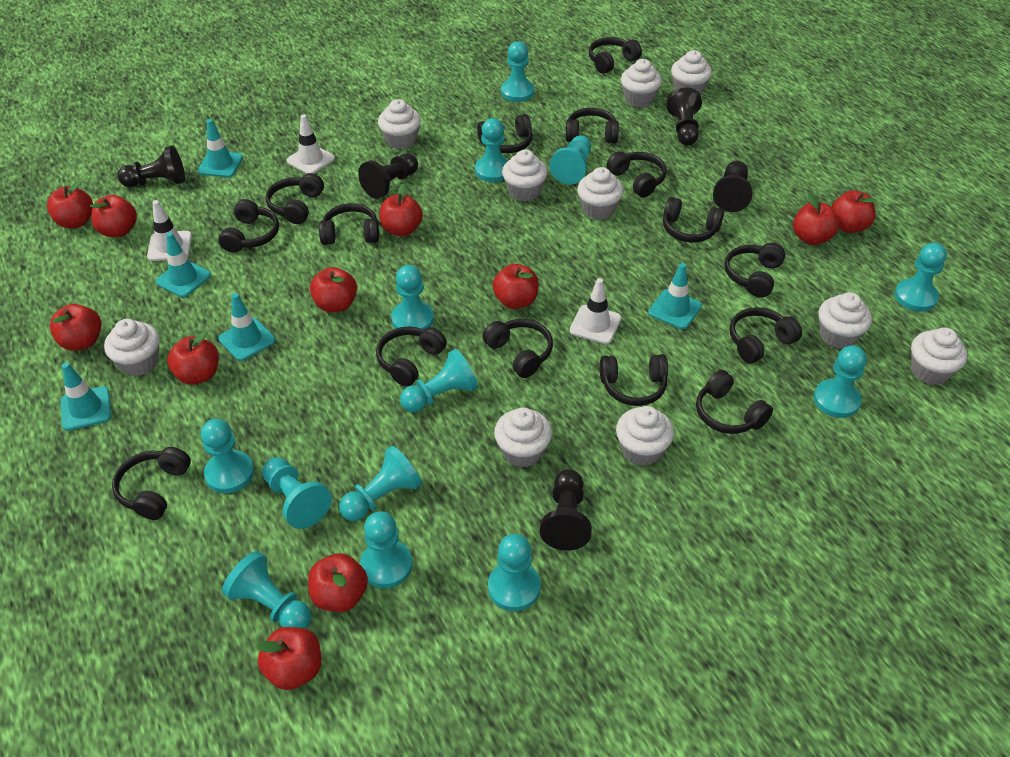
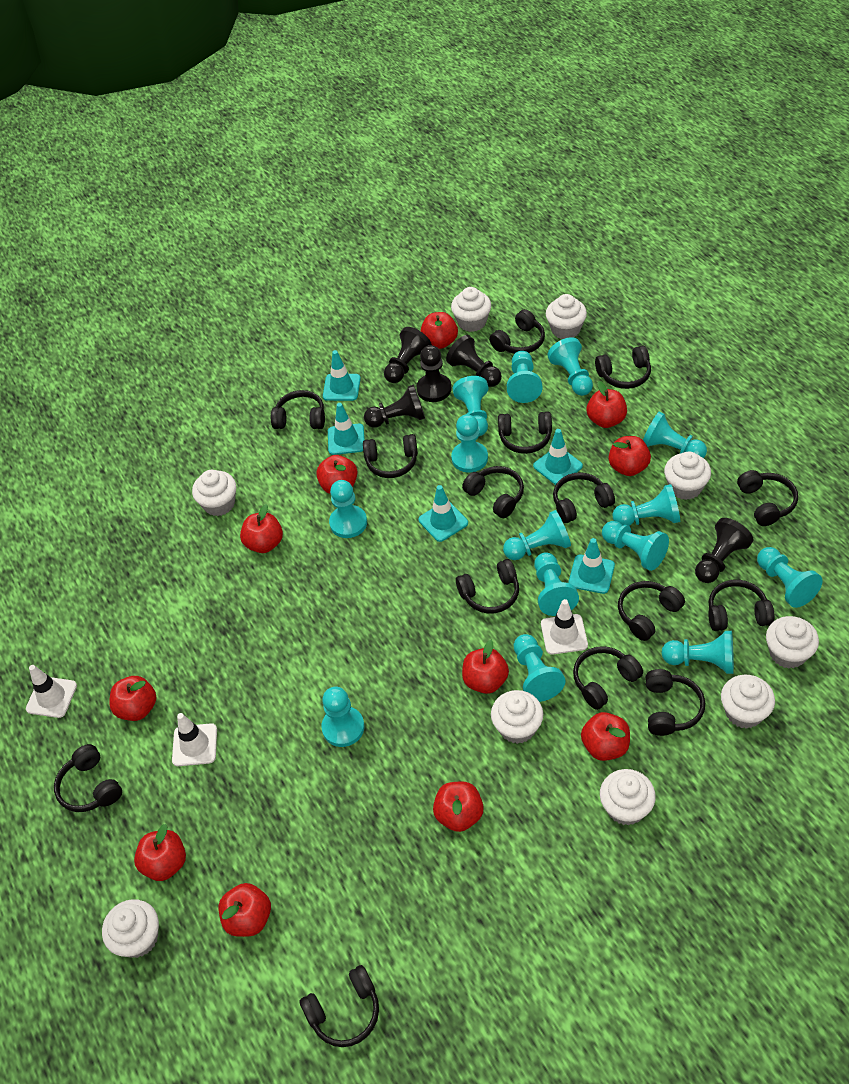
turquoise pawn: [201,419,254,493] [222,551,311,629] [262,457,332,529] [339,446,422,521] [360,511,412,588] [391,265,434,330] [400,349,478,412] [475,118,509,182] [488,534,541,611] [501,41,534,102] [550,135,591,185] [814,345,867,418] [895,243,947,311] = 13 -> [321,687,365,747] [329,480,367,538] [451,414,488,472] [453,376,488,436] [503,510,571,560] [507,351,542,403] [513,634,566,702] [534,552,579,616] [547,337,593,396] [602,521,669,571] [612,484,680,526] [643,411,707,458] [662,631,734,674] [757,547,823,608] = 14
white cupcake: [104,319,159,376] [378,99,421,149] [494,407,552,467] [502,150,548,201] [577,167,624,220] [616,406,674,466] [621,59,662,107] [671,50,712,95] [818,292,872,349] [911,327,967,385] = 10 -> [102,899,159,958] [192,470,236,516] [451,287,491,332] [491,690,543,744] [546,294,587,339] [600,769,656,826] [664,451,711,500] [721,675,775,729] [766,616,819,668] = 9

